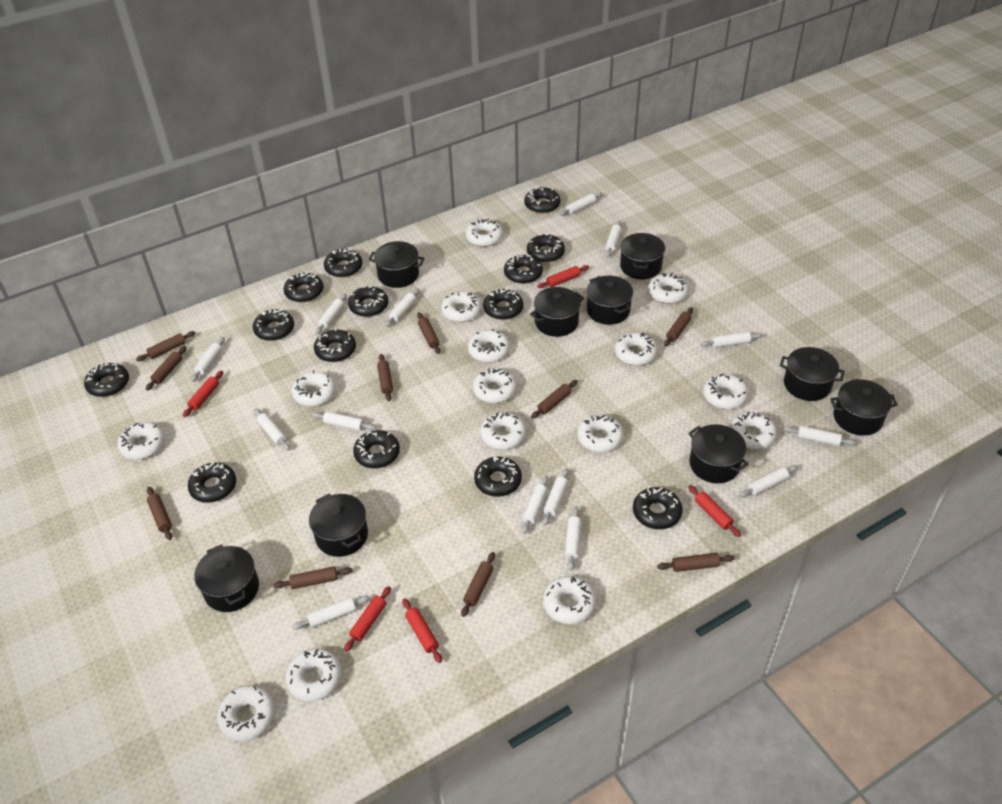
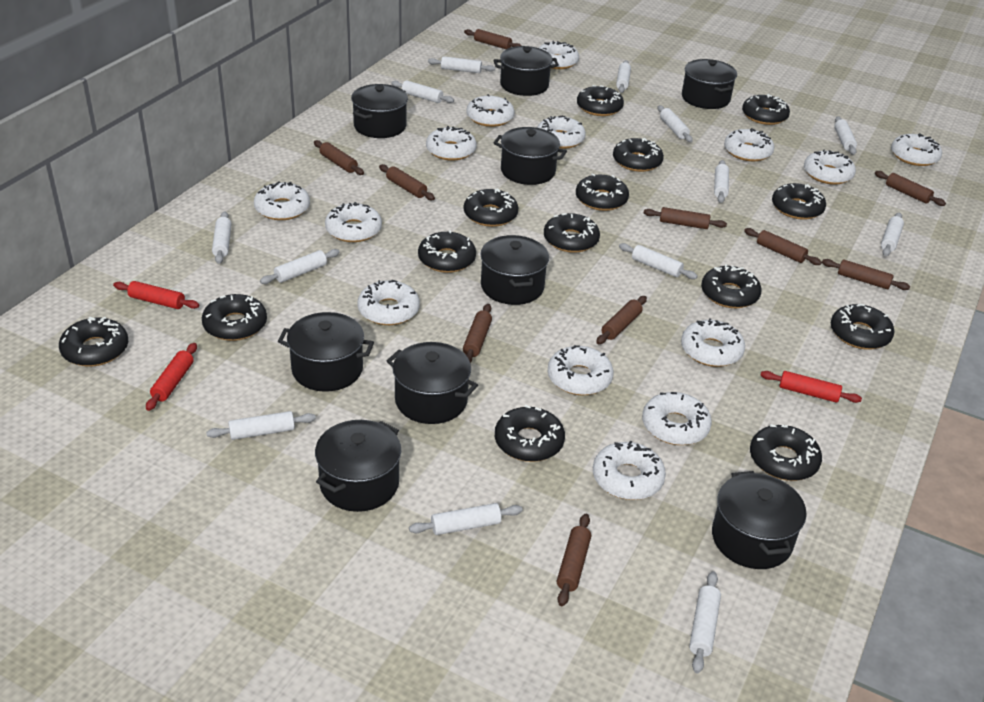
red rolling pin: [183,370,223,417] [344,586,391,652] [402,598,442,663] [537,265,589,288] [688,485,741,537] = 5 -> [113,281,199,309] [146,343,197,411] [760,371,862,403] = 3
white donut: [117,422,165,460] [217,685,275,741] [286,648,342,701] [292,370,336,406] [441,291,482,322] [466,219,503,247] [468,329,510,363] [473,368,517,403] [480,412,526,450] [543,576,596,624] [577,415,624,452] [615,333,658,366] [648,273,689,304] [703,374,748,409] [730,412,777,450] = 15 -> [254,181,310,220] [325,202,382,242] [357,280,420,325] [426,126,477,161] [466,94,515,127] [537,115,586,149] [538,41,579,69] [547,345,614,395] [593,441,666,500] [642,392,712,445] [681,318,745,367] [724,128,774,161] [804,149,856,185] [891,133,942,166] = 14
white rolling pin: [191,337,225,382] [254,408,290,451] [292,596,370,630] [312,411,376,431] [315,294,347,334] [385,288,419,327] [522,476,548,534] [543,468,569,526] [559,192,603,216] [565,507,581,571] [605,221,622,257] [700,331,762,348] [739,465,798,497] [784,426,856,446] = 14 -> [206,411,316,440] [212,211,232,264] [260,249,340,284] [391,80,454,103] [409,503,522,535] [428,56,495,73] [616,60,631,93] [619,243,698,279] [657,105,693,142] [689,571,721,674] [714,160,729,203] [834,116,857,155] [881,213,904,256] = 13

